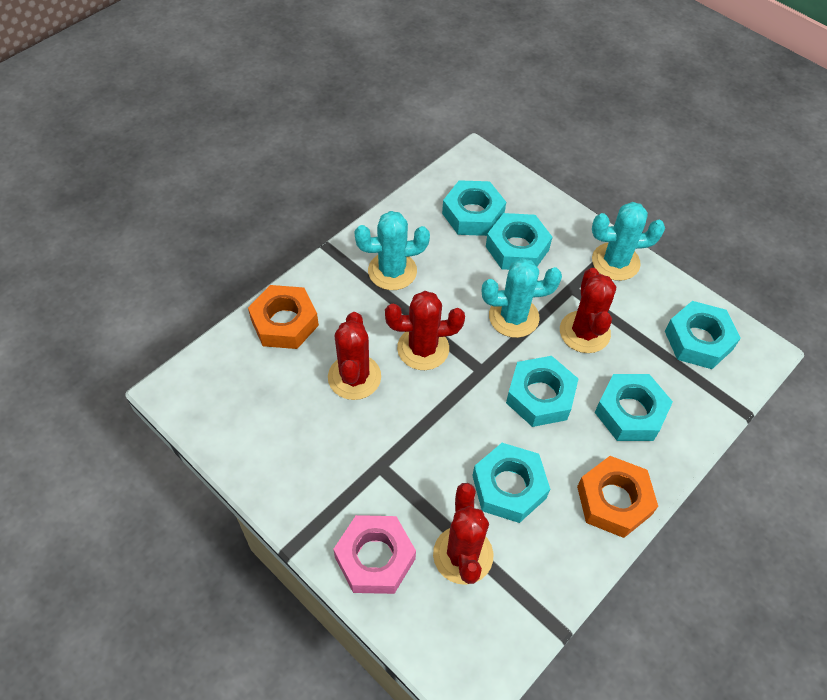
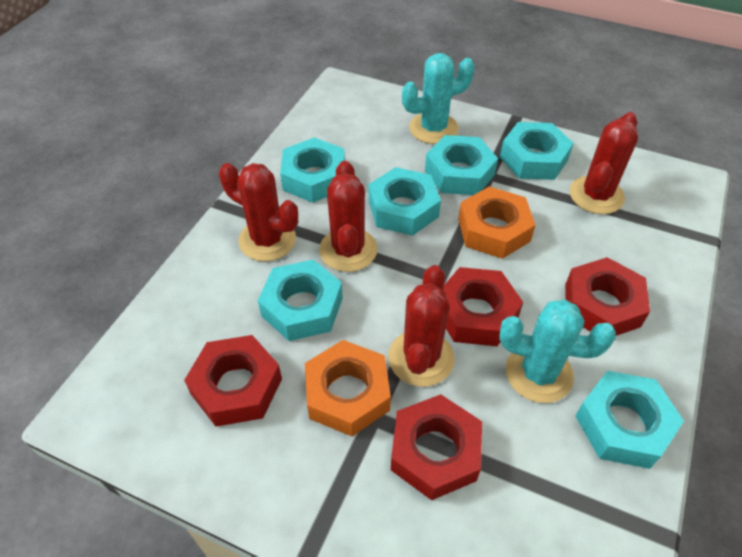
pink nut: [333,515,416,594] = 1 -> none = 0
red nut: none = 0 -> [184,335,282,427] [391,394,482,500] [443,267,523,346] [565,257,650,336] = 4
turquoise cactus: [354,211,430,290] [482,258,562,338] [592,202,665,281] = 3 -> [402,53,475,144] [499,300,616,403] = 2

